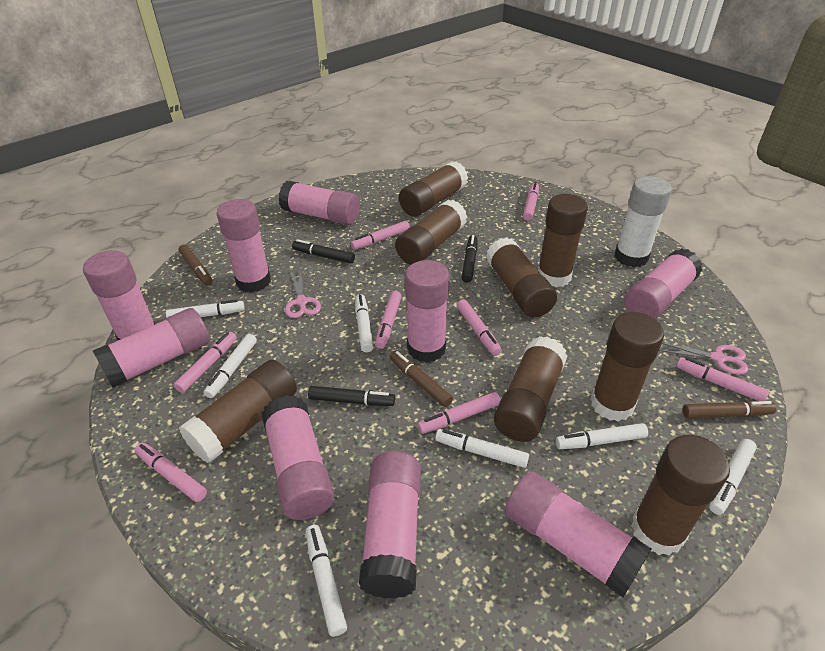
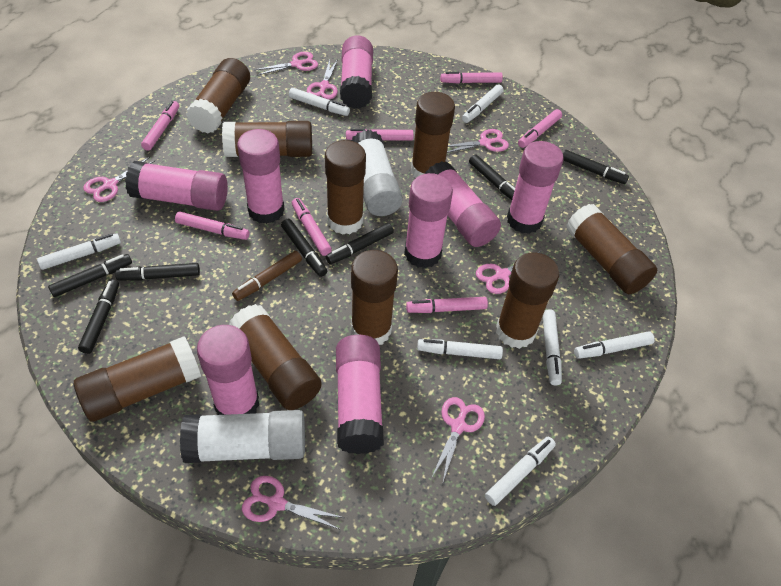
black marker: [292,239,355,263] [308,386,395,406] [461,235,478,283] = 3 -> [48,254,132,297] [78,279,119,354] [115,263,200,281] [281,219,327,277] [326,223,394,264] [469,154,515,200] [563,150,629,184] = 7
brown glue stick: [179,360,297,463] [395,200,467,265] [399,161,468,217] [486,237,557,318] [494,336,568,442] [538,194,588,288] [591,312,664,422] [631,435,730,556] = 8 -> [74,336,201,422] [186,58,250,134] [222,121,312,157] [229,304,322,410] [325,140,366,235] [351,250,398,345] [411,92,455,178] [496,253,559,349] [566,204,657,294] = 9
brown marker: [178,244,213,286] [390,351,453,407] [683,401,776,418] = 3 -> [232,251,302,301] = 1
pink glue stick: [83,250,155,340] [93,308,210,388] [217,199,271,293] [261,395,335,520] [278,181,360,225] [359,451,421,599] [405,260,450,363] [505,471,652,598] [624,248,702,319] = 9 -> [125,161,228,211] [197,325,259,415] [237,129,285,224] [336,335,384,454] [340,35,373,109] [404,173,453,268] [425,161,501,247] [507,141,564,234] = 8
pink marker: [135,443,207,502] [174,332,237,393] [351,221,410,250] [375,291,402,349] [417,392,501,434] [457,299,502,356] [523,182,539,221] [676,357,769,401] = 8 -> [141,101,179,151] [175,211,249,240] [292,198,332,256] [346,129,414,141] [406,297,488,313] [440,72,503,84] [518,109,562,148] = 7
pink scissors: [285,270,321,318] [659,343,748,375] = 2 -> [83,157,155,202] [242,476,344,529] [254,52,318,76] [307,59,338,99] [432,397,485,481] [447,129,509,153] [476,250,542,294] = 7
white glue stick: [614,176,672,267] = 1 -> [180,410,305,463] [351,130,403,216] = 2

